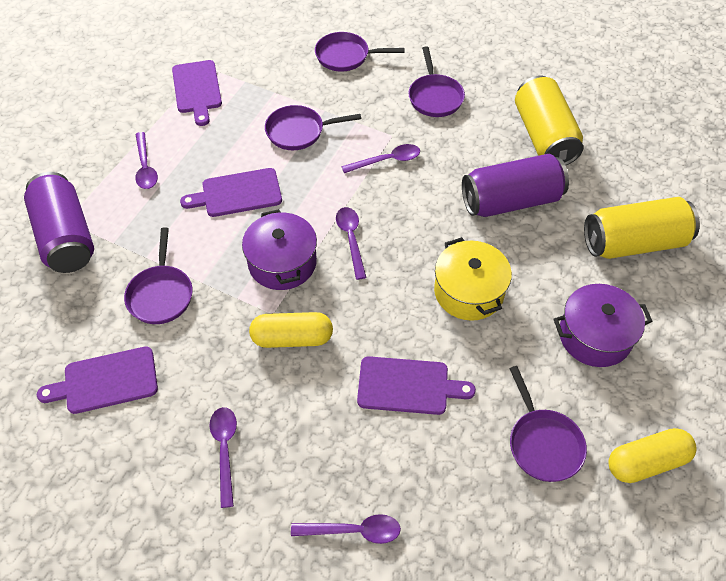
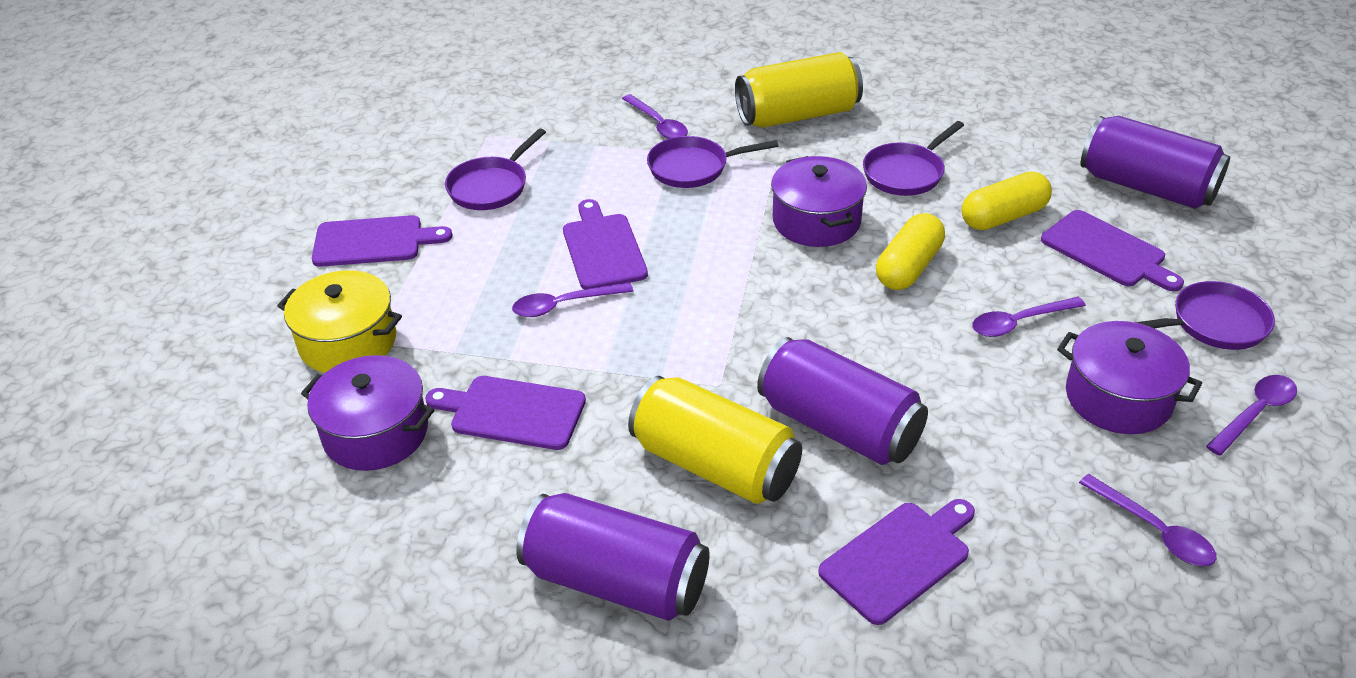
purple can: [24,172,94,273] [462,154,569,217] = 2 -> [516,493,710,621] [757,337,928,465] [1081,116,1230,209] = 3
purple cutting board: [37,346,158,414] [172,60,222,126] [180,168,282,217] [357,356,476,415] = 4 -> [312,215,453,267] [425,376,586,450] [563,199,648,289] [818,499,975,625] [1041,210,1184,291] = 5
purple pan: [124,227,193,324] [265,105,361,150] [315,32,405,71] [408,46,465,117] [509,366,587,482] = 5 -> [445,128,546,210] [647,136,778,188] [863,121,964,196] [1135,281,1275,350] = 4
purple pot: [242,209,317,290] [553,284,653,367] = 2 -> [301,355,434,471] [771,156,867,247] [1057,321,1202,434] = 3

